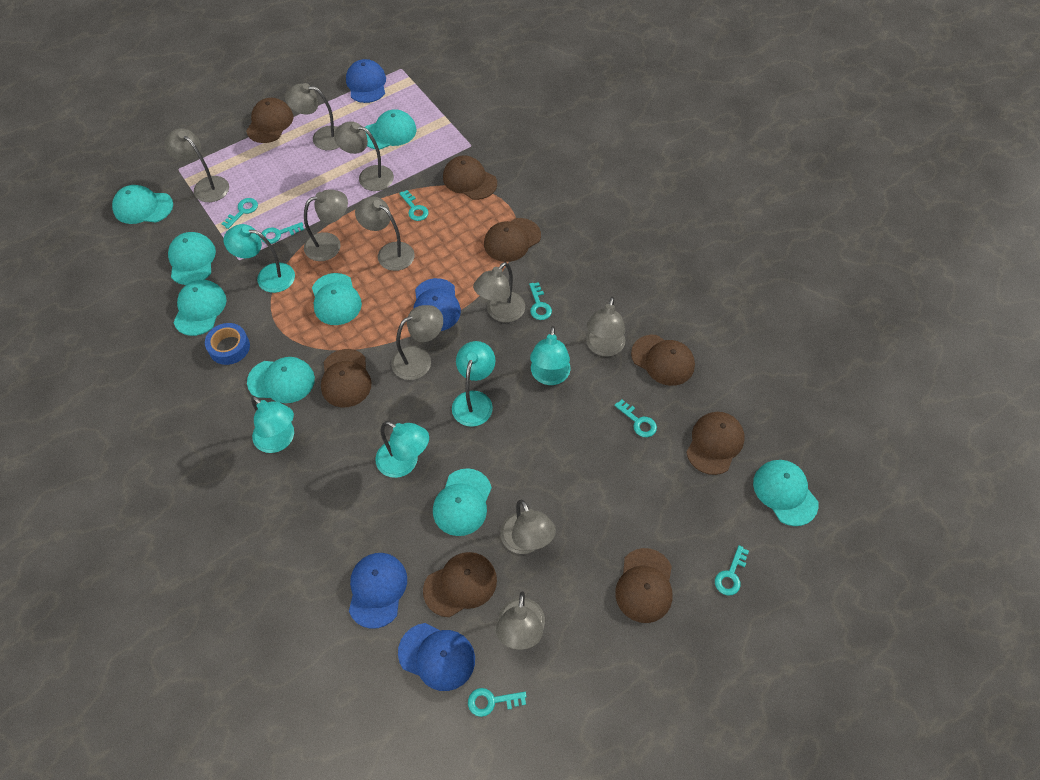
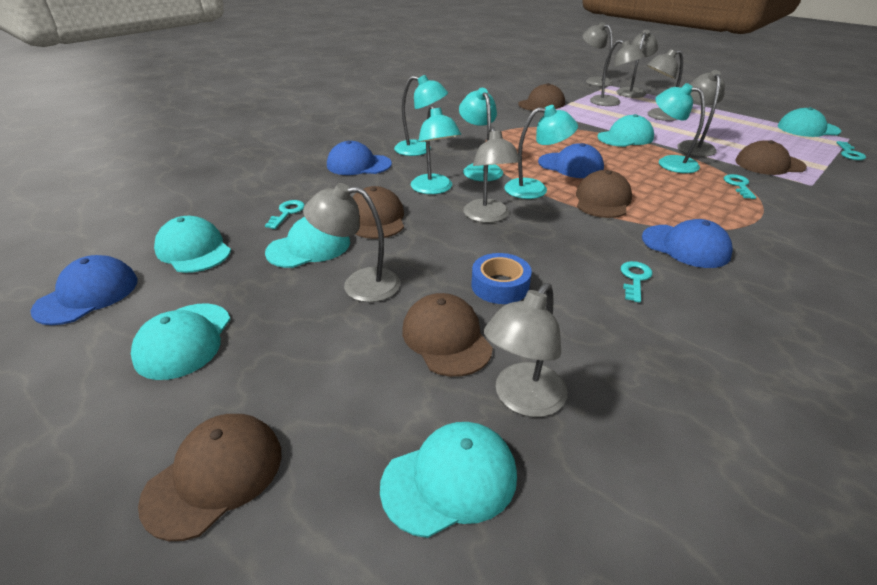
brown cap: [246,98,293,143] [321,349,372,407] [423,552,497,617] [443,156,497,200] [484,218,541,262] [615,548,673,623] [631,335,695,386] [686,412,745,475] = 8 -> [138,414,281,541] [352,186,404,239] [402,293,493,377] [518,83,565,111] [576,170,632,218] [735,140,807,175] = 6
grey lamp: [165,128,229,202] [285,83,339,150] [304,189,348,261] [334,121,394,191] [355,197,414,271] [391,305,443,380] [473,262,525,322] [496,591,545,650] [500,500,556,554] [586,297,625,357] = 10 -> [303,183,401,302] [463,127,521,223] [484,283,567,417] [583,22,614,87] [590,40,645,106] [616,30,658,98] [647,49,683,121] [677,70,725,157] = 8
turquoise cap: [112,185,173,224] [168,232,216,285] [173,280,227,336] [247,357,315,403] [312,273,362,325] [365,109,416,150] [433,468,492,536] [753,460,819,526] = 8 -> [131,304,231,380] [154,216,231,273] [265,217,350,268] [380,422,517,538] [598,114,654,147] [778,107,841,137] = 6
turquoise key: [222,198,258,229] [260,222,304,244] [399,190,429,221] [468,688,527,717] [529,282,552,320] [614,399,657,437] [715,545,749,596] = 7 -> [265,200,305,229] [621,261,653,303] [724,174,756,199] [836,141,866,160] = 4

